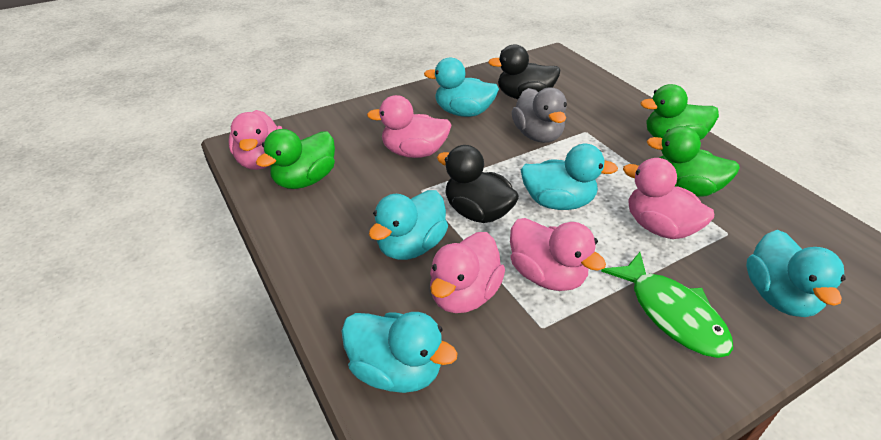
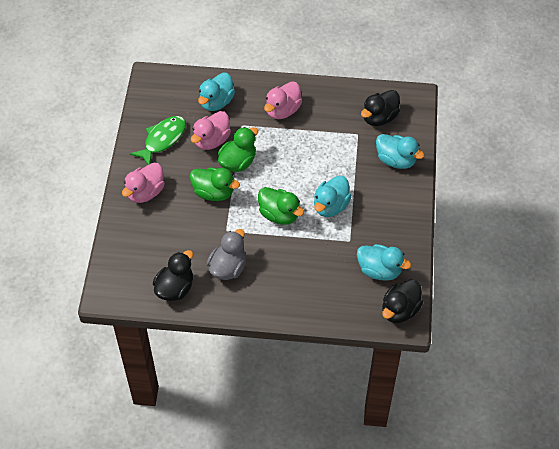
black duck: [437,145,519,223] [488,44,560,99] = 2 -> [153,250,193,301] [361,90,400,126] [382,279,423,323] = 3
pink duck: [228,110,282,170] [367,95,451,158] [430,232,505,313] [510,218,606,291] [623,158,714,239] = 5 -> [122,163,165,203] [191,111,231,150] [264,81,302,119] = 3
turquoise duck: [341,312,458,393] [369,190,448,260] [424,58,499,117] [521,144,618,210] [746,230,846,317] = 5 -> [198,73,235,111] [314,175,352,217] [357,244,411,281] [376,134,424,169] = 4

